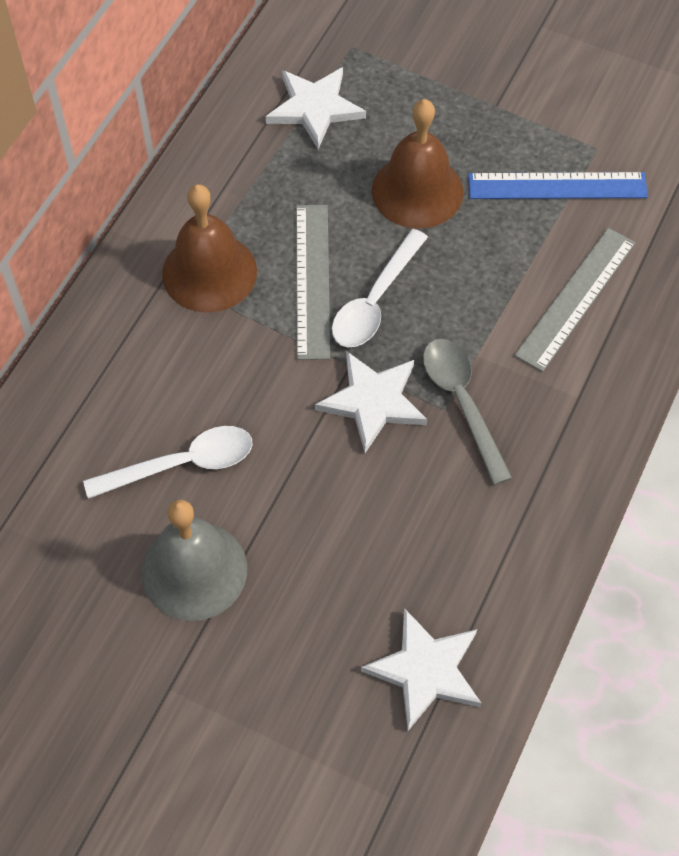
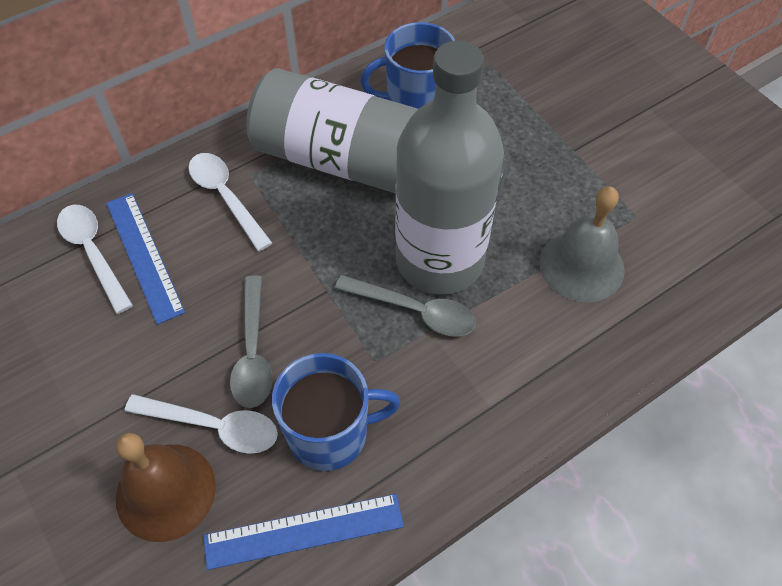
blue mug: none = 0 -> [272,353,400,471] [360,22,455,109] = 2
blue ruler: [468,172,648,199] = 1 -> [106,193,185,325] [203,494,404,570] = 2
brown bell: [162,184,257,313] [372,99,463,229] = 2 -> [116,433,216,542] = 1
grey bottle: none = 0 -> [246,68,508,197] [395,40,504,295] = 2
grey ruler: [296,205,330,360] [514,228,636,372] = 2 -> none = 0
grey spoon: [423,339,512,485] = 1 -> [230,275,273,408] [335,275,476,337] = 2
white spoon: [83,426,253,499] [332,229,428,347] = 2 -> [57,205,133,314] [125,394,278,454] [188,153,272,251] = 3
white star: [266,67,366,149] [315,351,427,453] [361,608,482,731] = 3 -> none = 0

